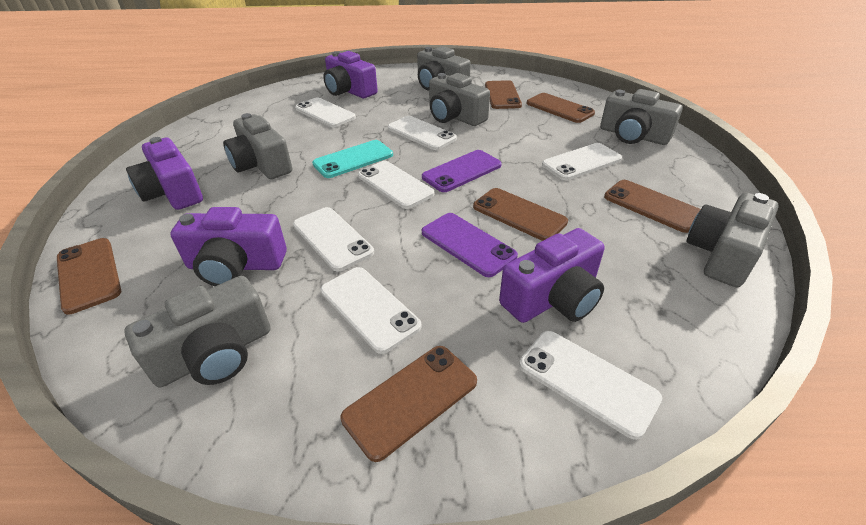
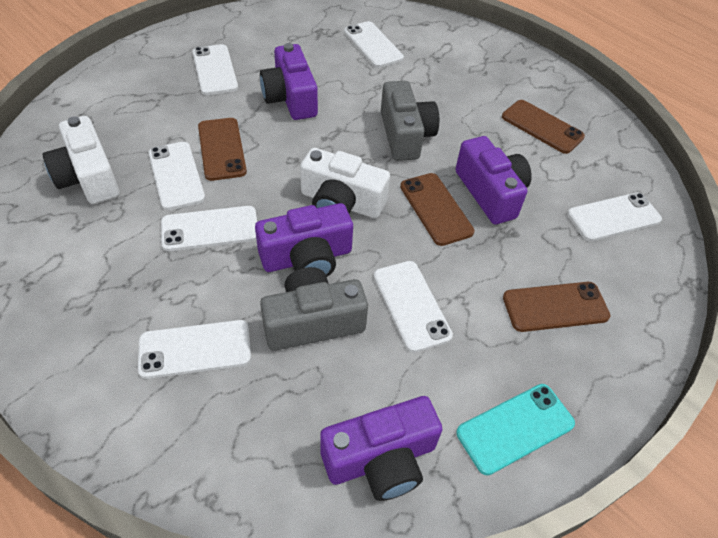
brown phone: [57,238,121,314] [340,346,477,462] [473,188,568,241] [485,80,522,109] [527,93,595,123] [604,180,701,233] = 6 -> [198,118,247,181] [400,173,474,246] [502,100,585,154] [503,282,611,332] = 4
grey camera: [124,276,270,387] [223,113,292,179] [417,46,471,91] [429,73,490,126] [600,89,683,145] [687,193,779,287] = 6 -> [260,267,368,351] [381,81,439,161] = 2
purple phone: [422,150,502,192] [422,213,518,277] = 2 -> none = 0
white camera: none = 0 -> [43,116,119,204] [300,148,390,218] = 2

